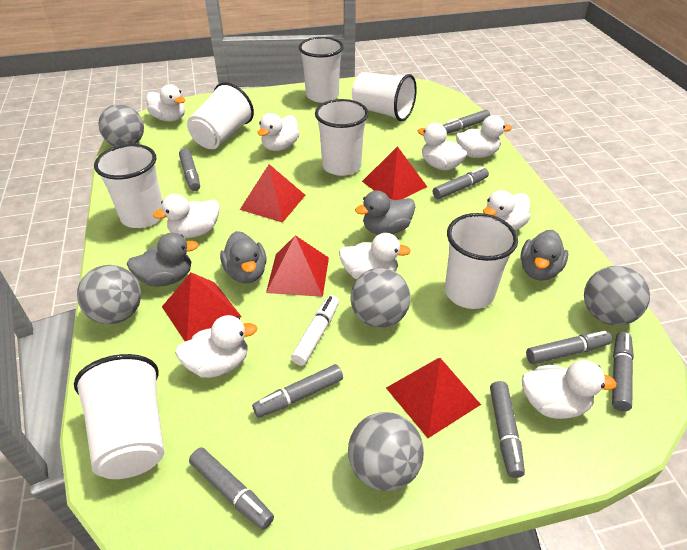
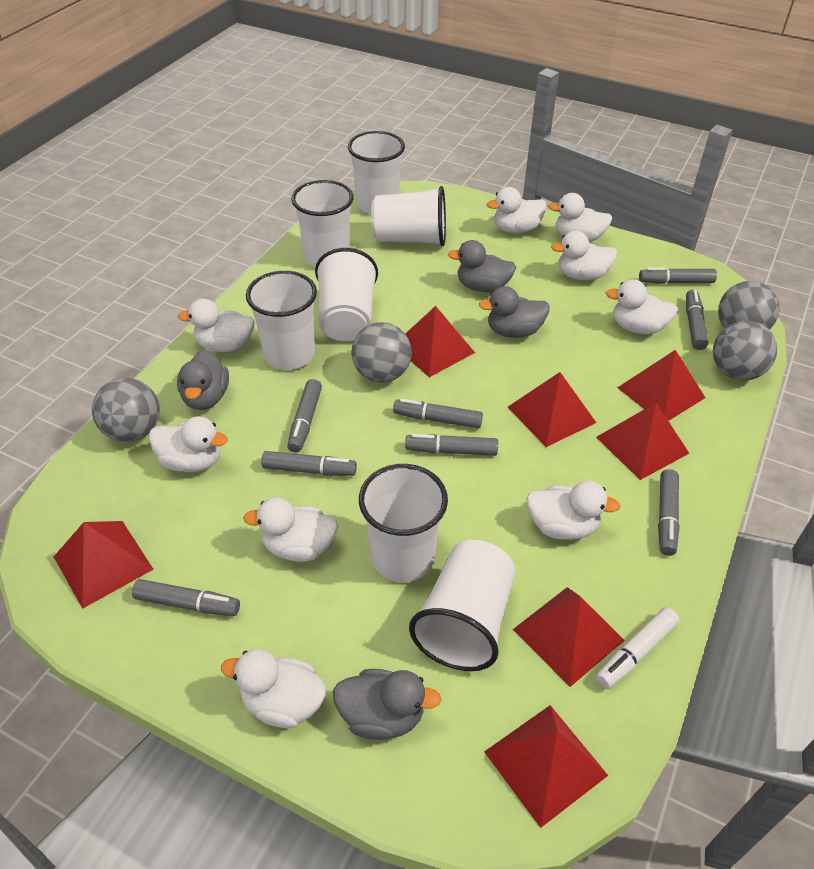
grey ball: [77,265,141,324] [98,104,144,146] [348,412,424,491] [351,268,411,328] [584,266,650,326] = 5 -> [92,378,160,442] [351,322,412,383] [713,321,777,381] [718,281,780,330] = 4
red pyramid: [162,272,242,341] [240,164,305,223] [266,235,329,297] [362,146,427,200] [386,358,481,438] = 5 -> [54,521,154,609] [405,306,475,377] [484,705,608,828] [508,372,596,447] [513,587,625,687] [596,403,689,480] [617,350,706,421] = 7

